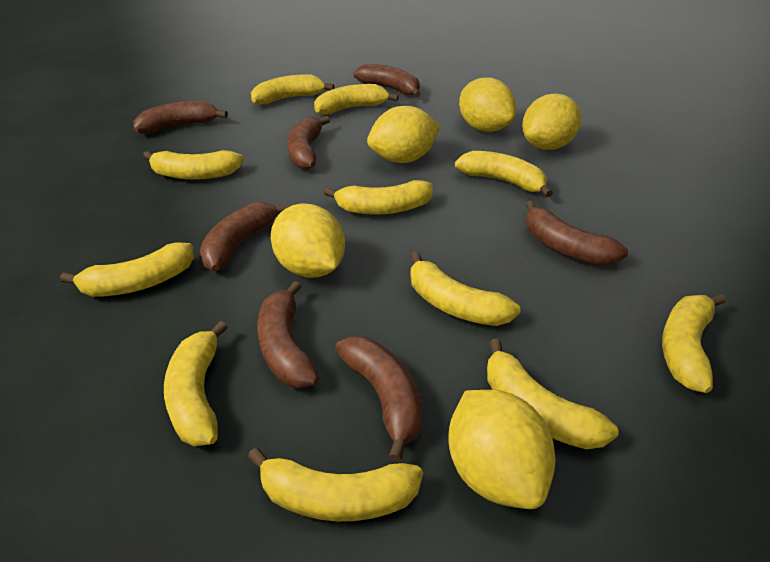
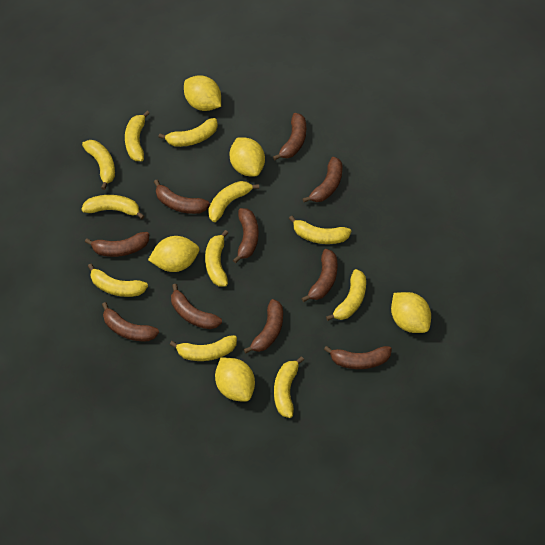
brown banana: [133,100,228,134] [200,202,289,271] [257,281,319,388] [287,116,330,170] [335,336,422,462] [354,64,421,97] [525,201,628,265] = 7 -> [85,232,149,257] [102,302,159,341] [154,180,210,214] [171,284,222,329] [233,208,259,263] [243,299,283,353] [273,113,306,160] [301,249,338,302] [303,157,342,202] [324,346,392,369] = 10

